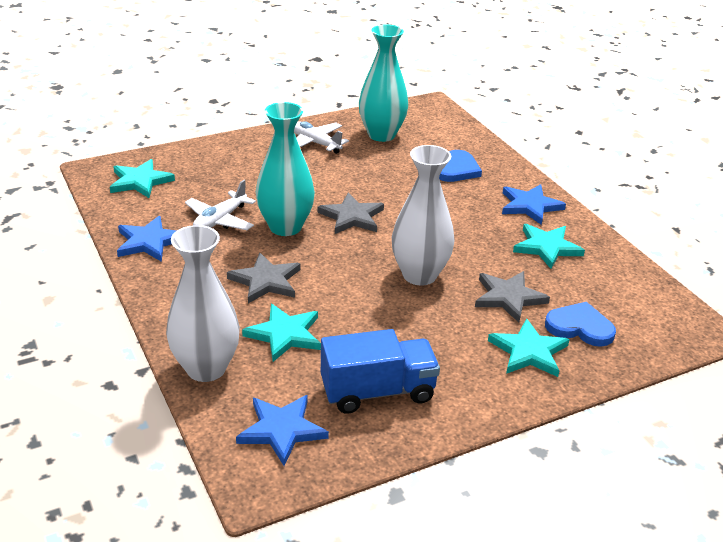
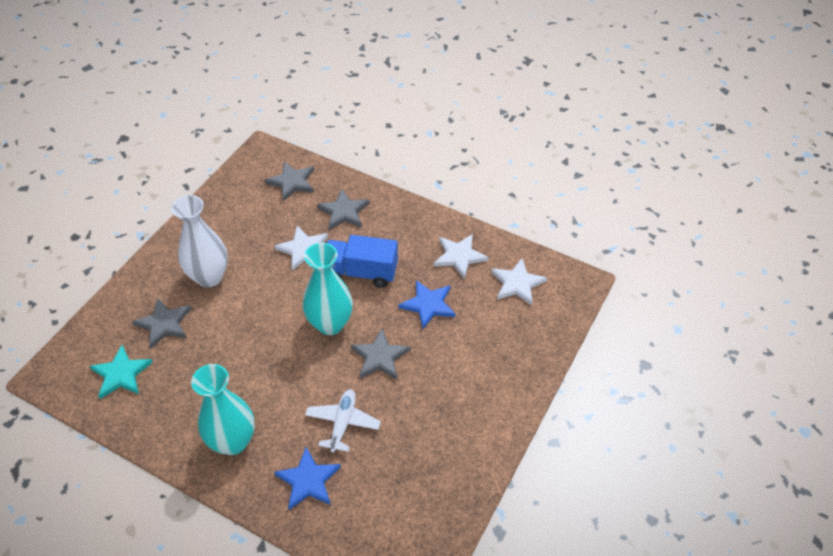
blue heart: [439,150,482,182] [545,302,616,347] = 2 -> none = 0
blue star: [117,216,176,262] [236,395,329,466] [502,184,566,225] = 3 -> [274,447,341,510] [399,280,455,329] = 2
grey star: [227,253,301,303] [317,192,384,234] [475,271,550,323] = 3 -> [132,298,191,349] [265,161,314,202] [317,189,370,230] [351,329,410,380] = 4
turquoise star: [110,159,175,198] [242,304,321,362] [488,318,570,377] [513,224,585,269] = 4 -> [90,345,153,399] = 1
white plane: [185,180,256,230] [294,121,349,154] = 2 -> [305,389,381,453] = 1
white star: none = 0 -> [274,226,328,271] [434,234,489,279] [491,258,547,305] = 3
white vase: [166,225,240,382] [392,145,455,285] = 2 -> [171,195,228,287] = 1

